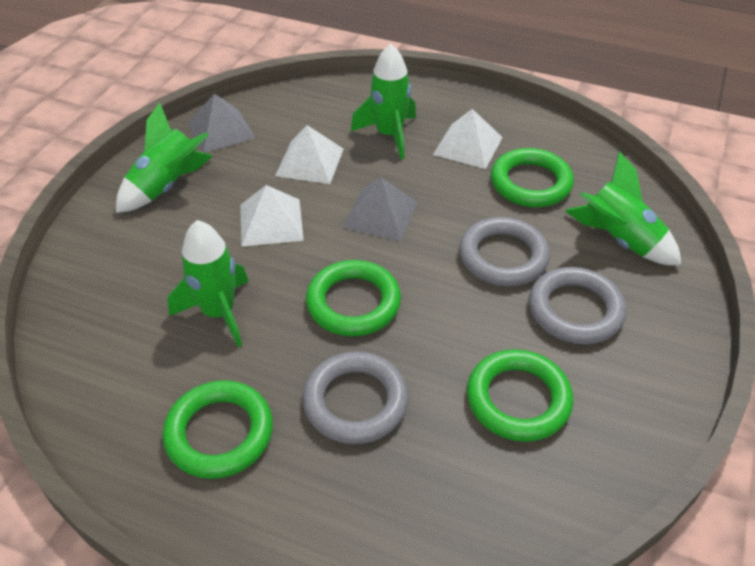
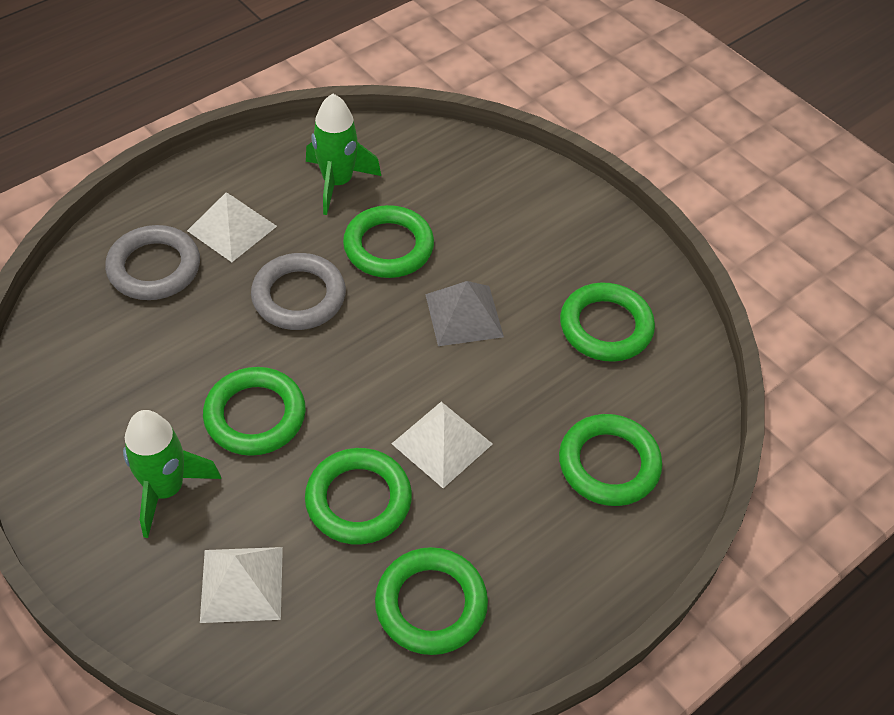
green ring: [163,380,273,479] [306,260,401,336] [467,349,573,442] [491,148,574,207] = 4 -> [203,367,306,456] [305,448,412,545] [343,205,434,278] [375,547,488,655] [559,414,662,506] [560,282,655,362] = 6
green rocket: [116,102,212,213] [168,220,249,347] [351,44,416,160] [565,151,682,266] = 4 -> [123,410,221,538] [306,94,381,215] = 2
grey pyramid: [188,94,255,153] [342,177,417,241] = 2 -> [425,281,504,346] = 1
grey ring: [303,352,409,444] [459,217,550,287] [529,267,626,345] = 3 -> [105,225,200,300] [251,253,346,330] = 2

